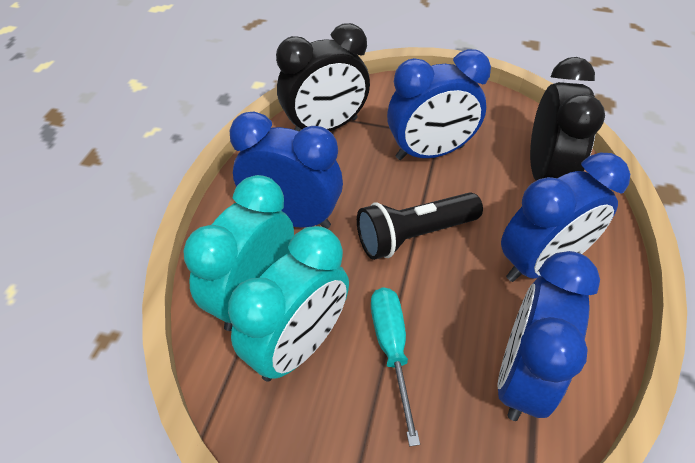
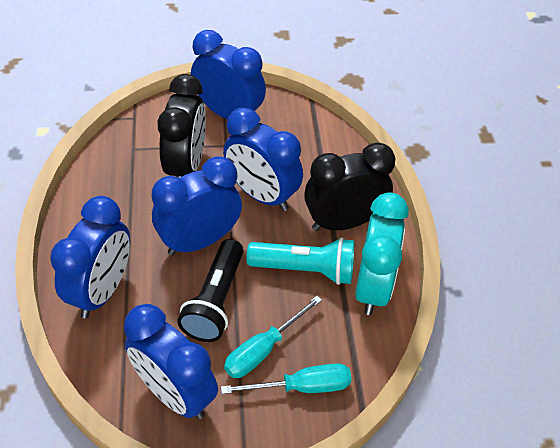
blue clock: [230,111,343,229] [387,49,491,160] [497,251,600,421] [501,153,630,282] = 4 -> [50,196,130,318] [124,304,218,419] [152,156,242,255] [191,30,266,119] [223,108,303,211] = 5
turquoise clock: [183,175,294,331] [228,226,349,382] = 2 -> [355,192,409,315] = 1
turquoise flashlight: none = 0 -> [247,237,354,285] = 1
turquoise screwdriver: [371,287,420,446] = 1 -> [221,363,351,394] [224,296,322,378] = 2

